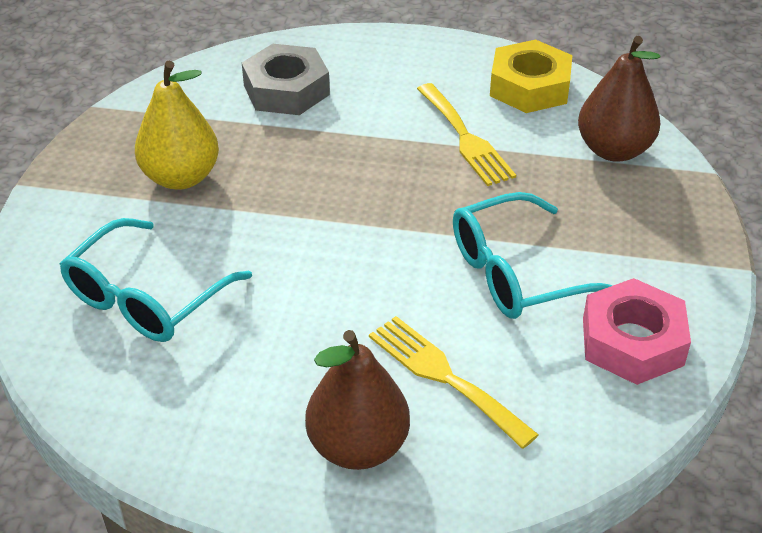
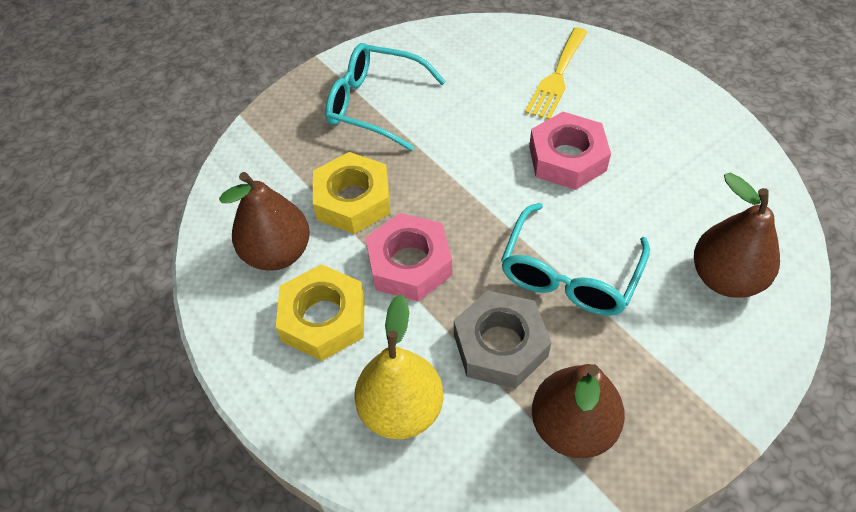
brown pear: [305,330,410,470] [578,36,661,162] = 2 -> [219,172,310,271] [532,364,625,458] [694,173,780,298] = 3
pink nut: [583,278,691,385] = 1 -> [365,213,452,302] [529,112,611,190] = 2
yellow fork: [369,316,539,449] [417,83,516,186] = 2 -> [525,27,587,120] = 1
yellow nut: [490,39,572,113] = 1 -> [276,264,365,361] [313,152,390,234] = 2

